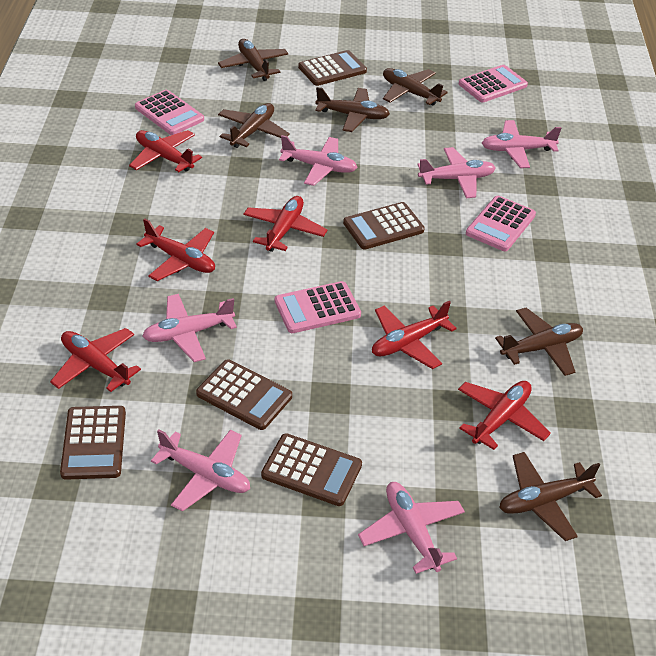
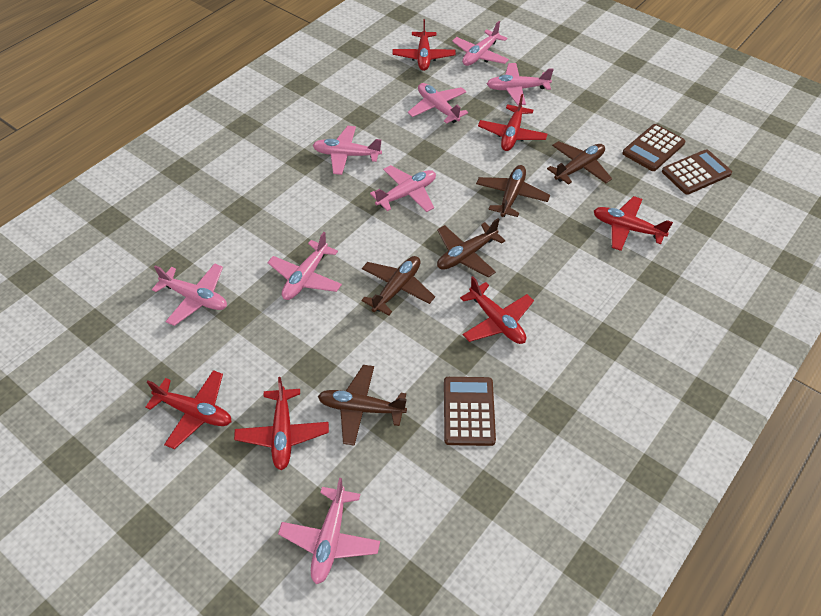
brown calculator: [60,406,126,480] [196,359,292,430] [261,433,362,506] [298,50,367,86] [343,202,425,249] = 5 -> [444,377,496,446] [622,124,686,171] [662,149,732,195] = 3
brown plane: [218,39,289,81] [218,103,290,148] [315,87,390,132] [383,68,448,105] [495,308,583,376] [499,452,602,541] = 6 -> [318,365,407,446] [361,256,435,315] [437,218,506,277] [476,165,550,217] [547,141,612,185] = 5
pink calculator: [135,90,204,135] [275,281,361,333] [459,65,528,102] [466,196,536,251] = 4 -> none = 0
pink plane: [142,294,237,362] [151,429,250,512] [279,135,358,186] [358,482,465,574] [417,147,496,198] [482,120,562,168] = 6 -> [152,263,227,326] [267,232,342,300] [278,478,380,584] [313,126,382,175] [370,165,436,212] [408,83,468,124] [452,21,509,66] [487,63,554,105] = 8

